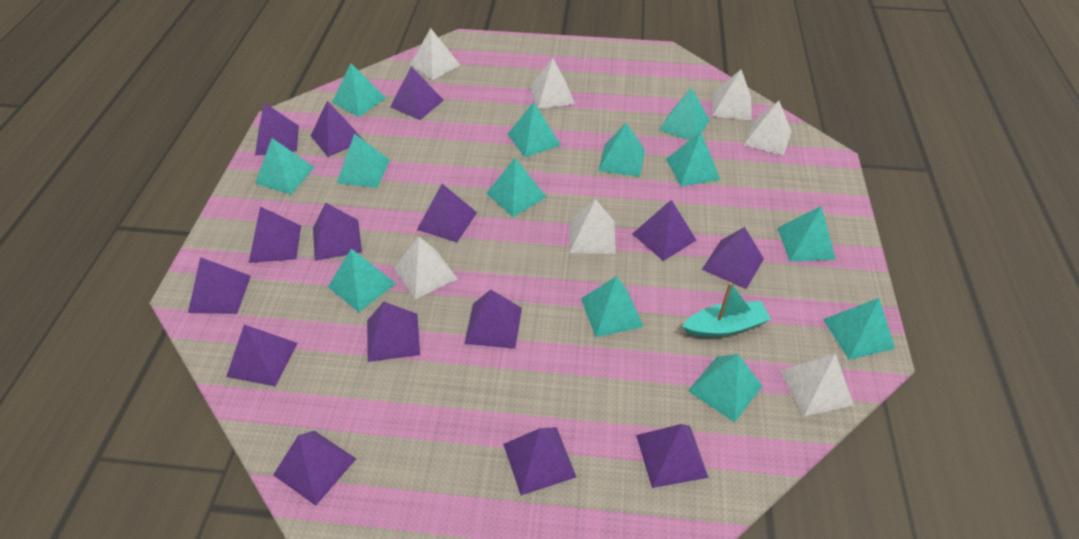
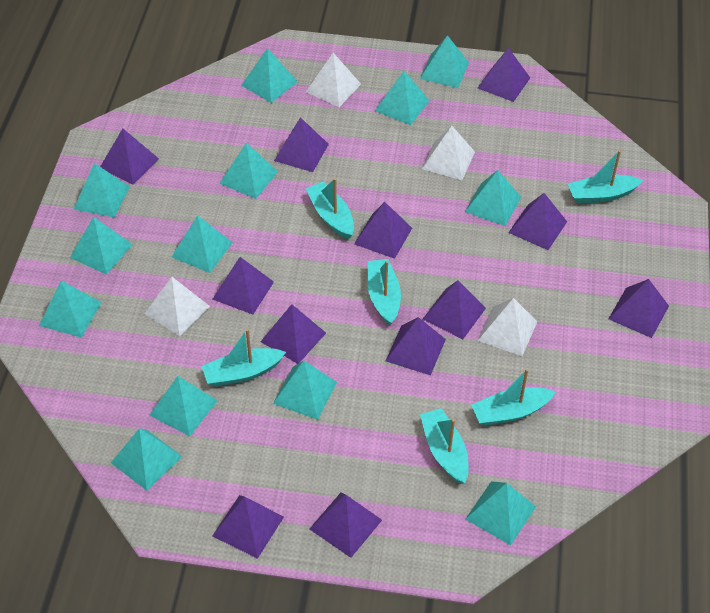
purple pyramid: [188,257,251,314] [226,324,298,386] [249,207,301,263] [255,103,299,156] [273,431,356,506] [310,101,362,157] [313,202,362,261] [367,302,420,362] [390,66,444,120] [417,184,477,242] [465,290,522,349] [503,427,576,495] [633,200,696,261] [636,424,709,488] [702,227,764,289] = 15 -> [100,129,159,185] [212,495,284,559] [213,257,274,315] [260,304,326,364] [274,117,329,172] [309,493,382,558] [354,202,412,259] [386,317,446,375] [423,280,486,339] [478,48,530,102] [508,193,567,250] [609,279,669,338] = 12
turquoise boat: [682,282,771,337] = 1 -> [201,329,286,387] [306,178,354,239] [367,259,401,325] [420,408,469,484] [471,369,555,426] [568,150,643,204] = 6
white pyramid: [394,237,458,299] [410,28,460,80] [530,58,575,109] [569,199,616,254] [712,69,751,120] [743,101,792,156] [780,353,854,416] = 7 -> [145,277,210,336] [306,53,361,107] [422,126,475,180] [478,298,537,356] = 4

